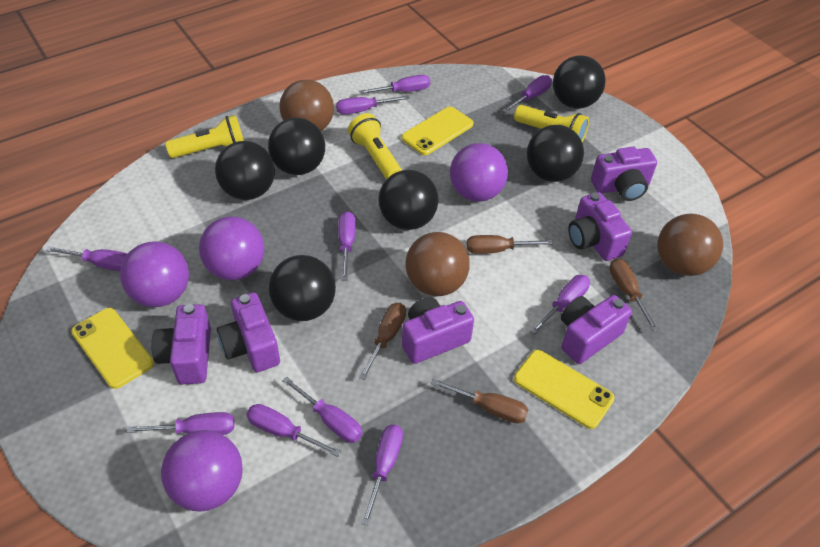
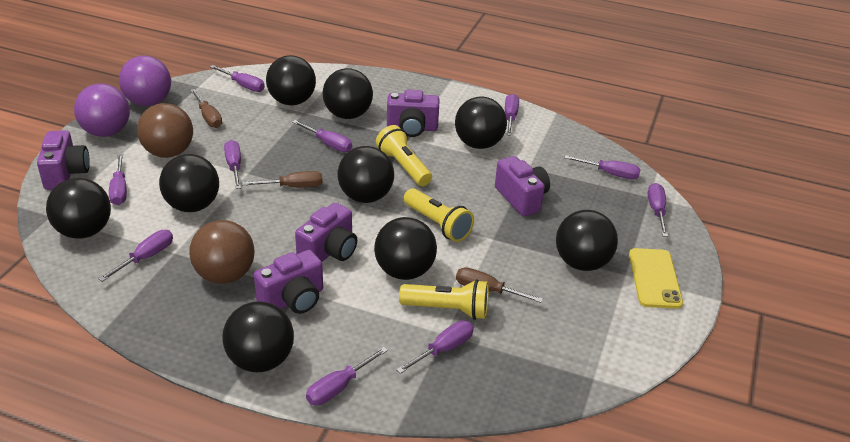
black ball: [215,141,275,200] [268,118,325,175] [269,255,336,321] [378,170,439,230] [527,125,584,182] [553,55,606,109] = 6 -> [46,178,111,239] [159,154,219,212] [222,301,294,372] [266,55,316,105] [322,68,373,119] [338,146,394,203] [374,217,437,280] [455,97,507,149] [556,210,618,271] = 9
brown ball: [279,80,334,131] [405,232,470,296] [657,214,723,276] = 3 -> [137,103,193,158] [189,220,255,284] = 2
brown screwdriver: [359,303,406,380] [430,379,529,423] [467,235,553,254] [609,258,659,332] = 4 -> [190,89,222,128] [242,171,323,188] [456,267,543,303] = 3
purple ball: [120,241,189,307] [161,430,243,512] [199,216,264,280] [450,143,508,202] = 4 -> [74,84,130,137] [119,56,171,106] = 2
purple camera: [151,304,211,384] [217,292,280,372] [402,297,474,364] [561,295,632,364] [568,192,632,261] [591,147,657,201] = 6 -> [37,130,90,190] [254,250,323,314] [295,203,357,262] [387,90,439,137] [495,156,550,217] = 5
yellow phone: [71,308,154,389] [402,106,474,155] [514,350,615,429] = 3 -> [629,248,683,309] = 1

